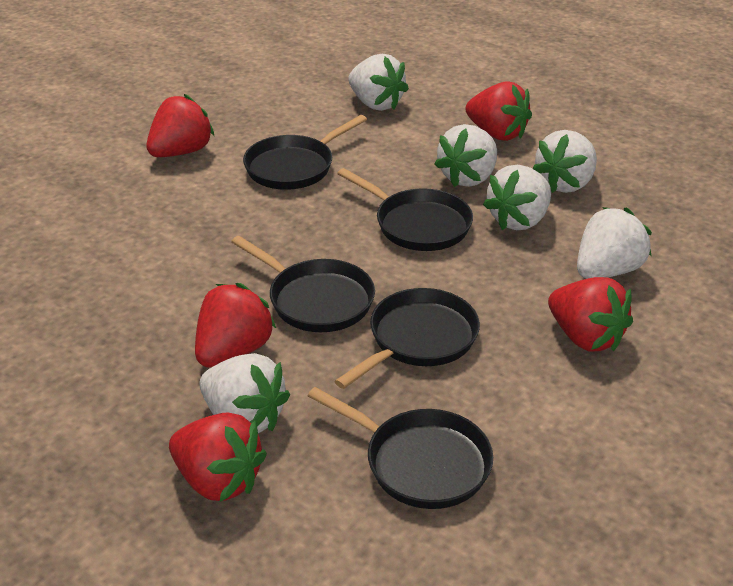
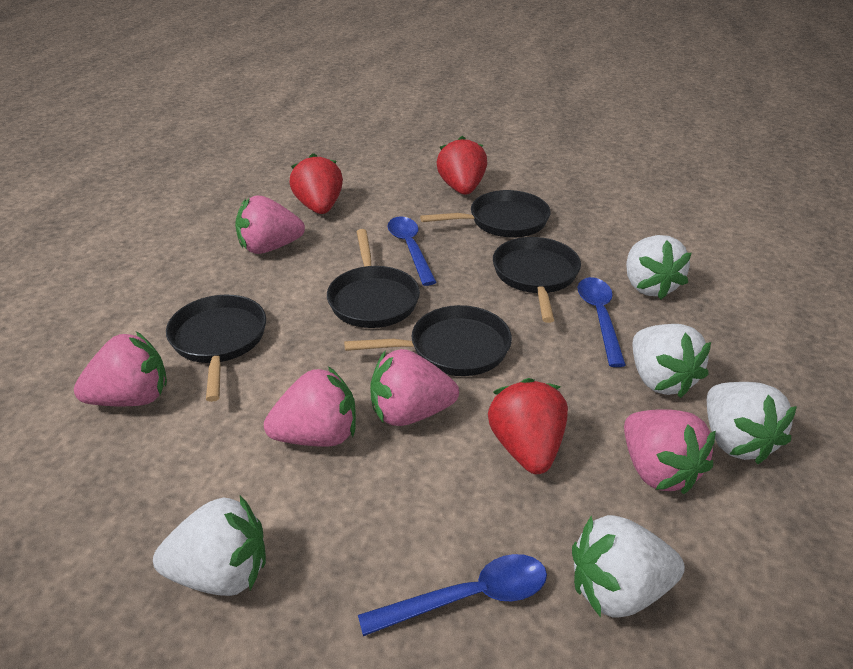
blue spoon: none = 0 -> [358,554,547,636] [388,217,437,286] [578,277,626,367] = 3
pink strawberry: none = 0 -> [74,332,167,406] [235,195,305,254] [264,367,356,447] [370,349,459,426] [624,409,716,494] = 5
red strawberry: [147,94,214,157] [169,412,267,502] [195,283,276,367] [465,81,532,141] [548,277,633,351] = 5 -> [289,153,343,214] [436,136,487,195] [488,378,568,474] = 3
white strawberry: [199,353,290,433] [348,54,409,111] [434,124,497,187] [483,165,551,230] [533,130,597,193] [577,207,652,279] = 6 -> [153,495,266,596] [572,515,685,618] [626,235,691,299] [632,324,711,398] [707,382,797,464] = 5

